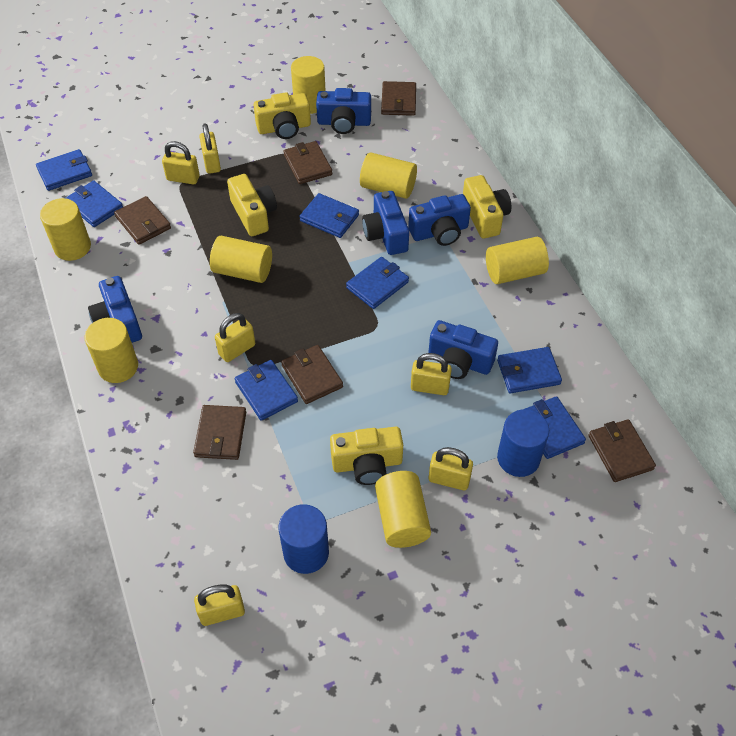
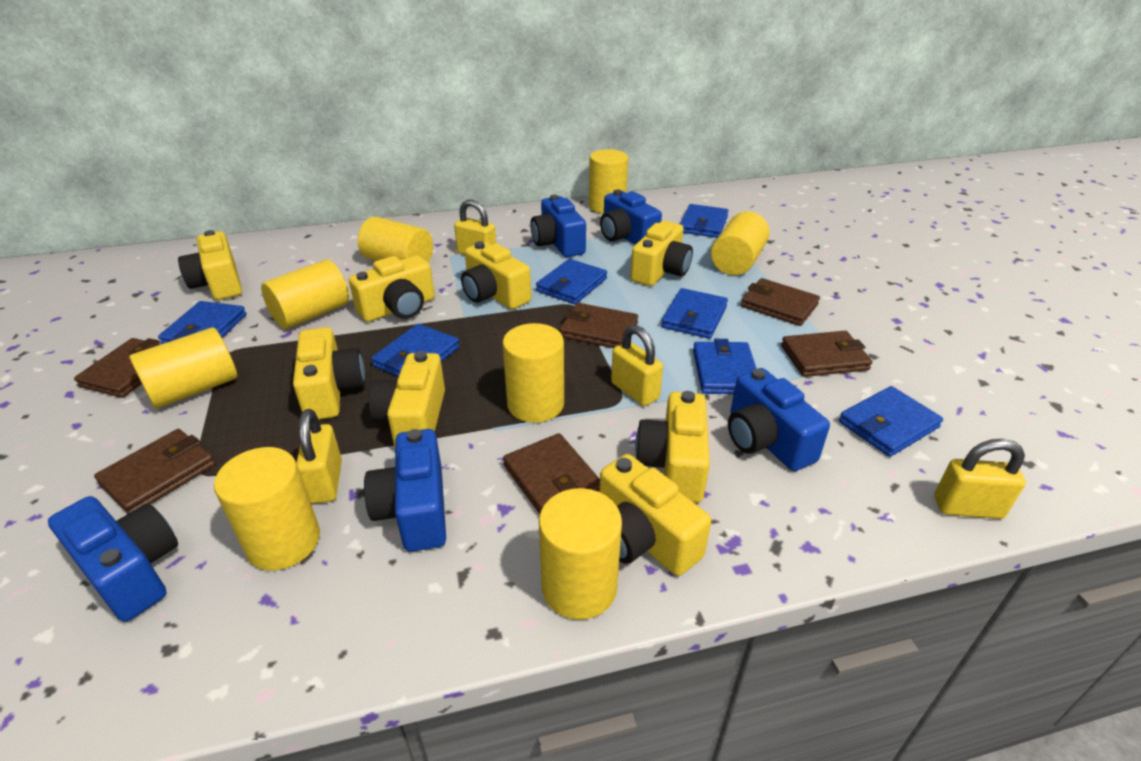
blue cylinder: [279,504,329,574] [497,409,549,477] = 2 -> none = 0
yellow camera: [227,174,277,236] [253,92,311,139] [330,427,403,485] [463,175,511,238] = 4 -> [178,230,242,300] [293,327,365,420] [349,255,435,322] [369,351,445,447] [461,241,531,309] [599,454,711,576] [630,221,693,286] [635,391,710,503] = 8
yellow cylinder: [40,198,91,261] [85,318,138,383] [210,236,272,283] [291,56,325,114] [360,153,417,199] [375,471,431,548] [486,237,549,284] = 7 -> [129,328,237,408] [214,447,320,570] [261,260,349,329] [358,217,433,263] [503,323,564,423] [539,488,622,620] [589,149,628,214] [711,212,770,275] = 8
yellow padlock: [162,141,200,184] [194,584,245,626] [199,123,221,174] [215,313,255,362] [411,353,452,395] [429,447,473,490] = 6 -> [296,409,342,504] [454,200,496,255] [611,325,663,406] [934,439,1026,519] = 4

